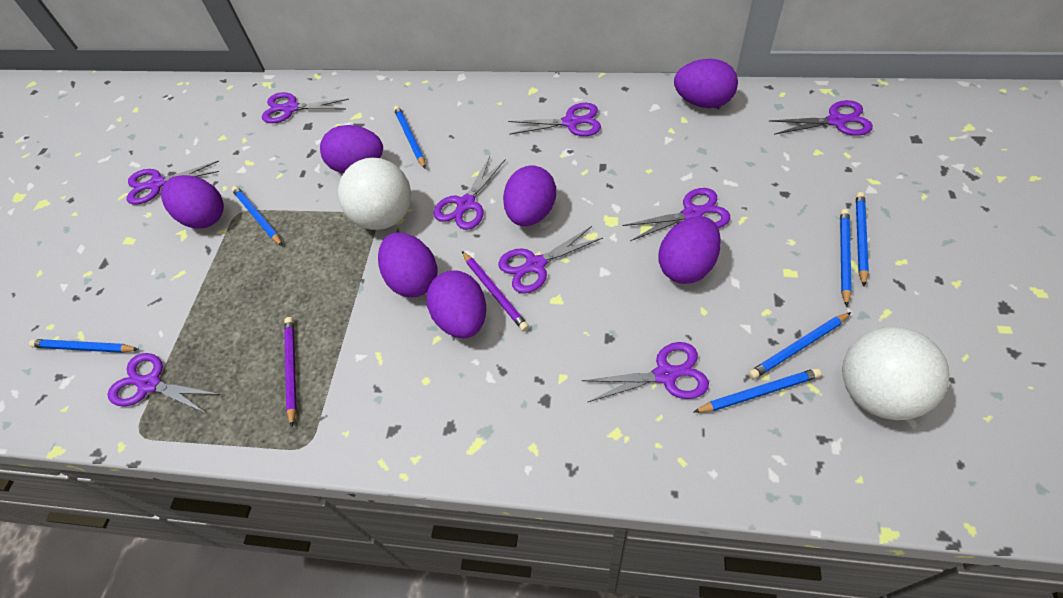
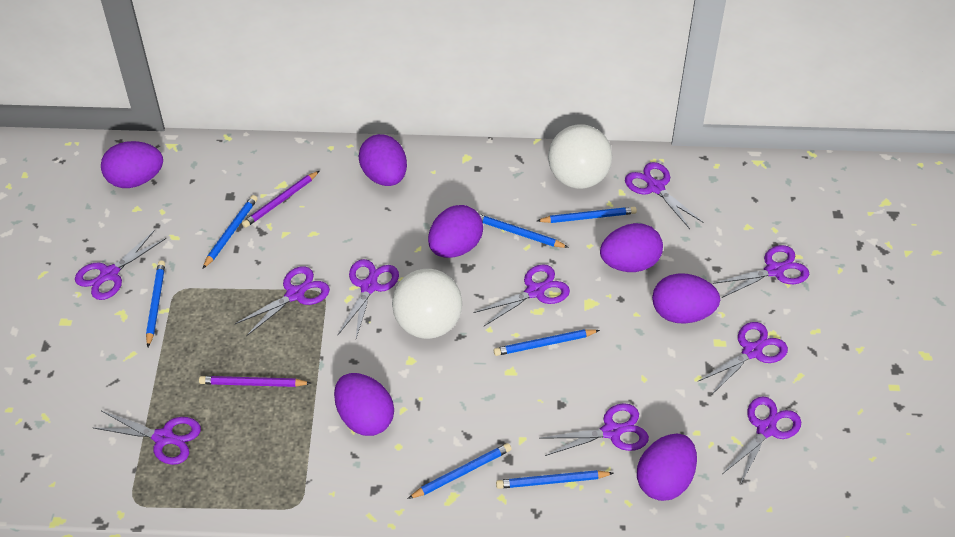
purple scissors: [107,353,220,413] [127,161,219,205] [262,92,349,123] [433,156,506,230] [498,226,603,293] [508,103,601,136] [582,342,709,402] [623,188,730,241] [769,100,873,136] = 9 -> [75,230,166,300] [94,411,201,465] [235,266,330,336] [338,259,399,338] [474,264,570,326] [541,403,649,456] [625,162,704,229] [697,322,788,394] [712,245,809,298] [722,396,801,485] = 10

